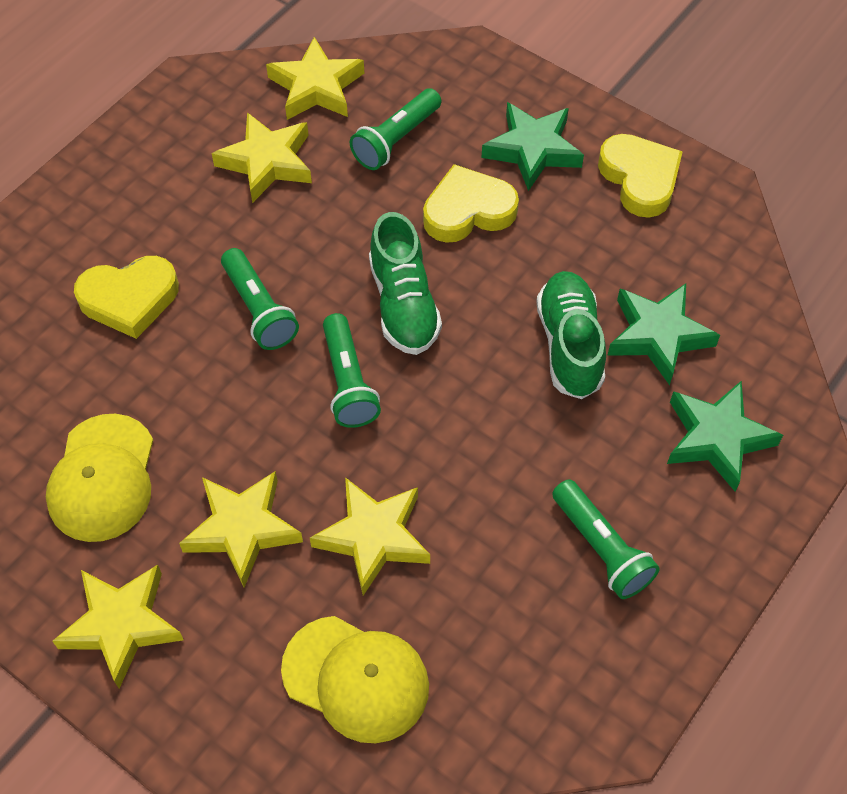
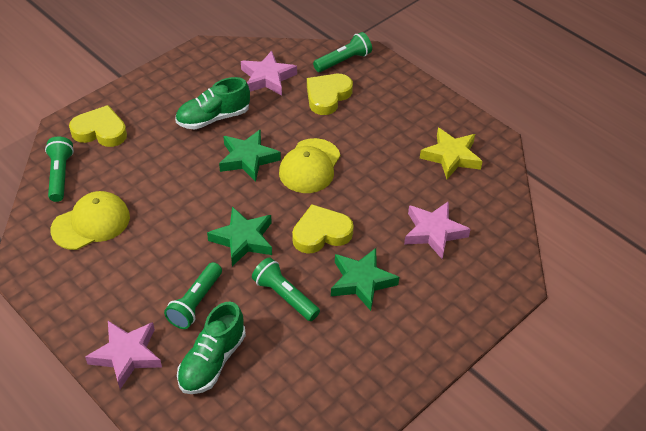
pink star: none = 0 -> [85,321,162,389] [241,51,297,96] [404,201,471,259] = 3
yellow star: [52,565,184,688] [179,471,303,588] [212,112,312,203] [266,37,364,120] [310,477,430,596] = 5 -> [420,128,483,179] = 1

